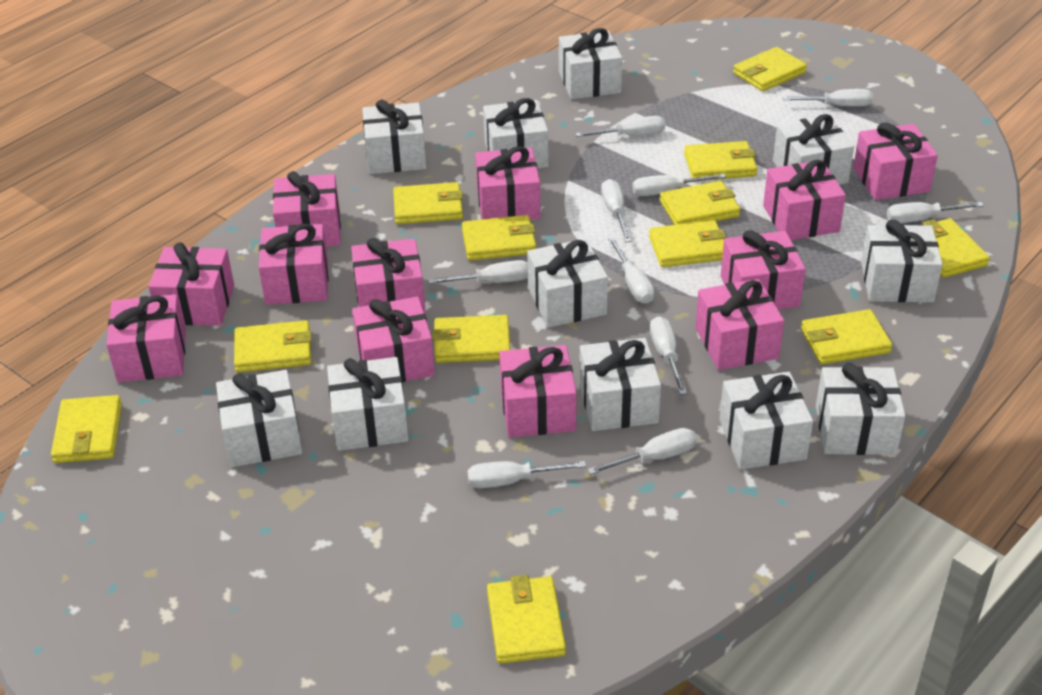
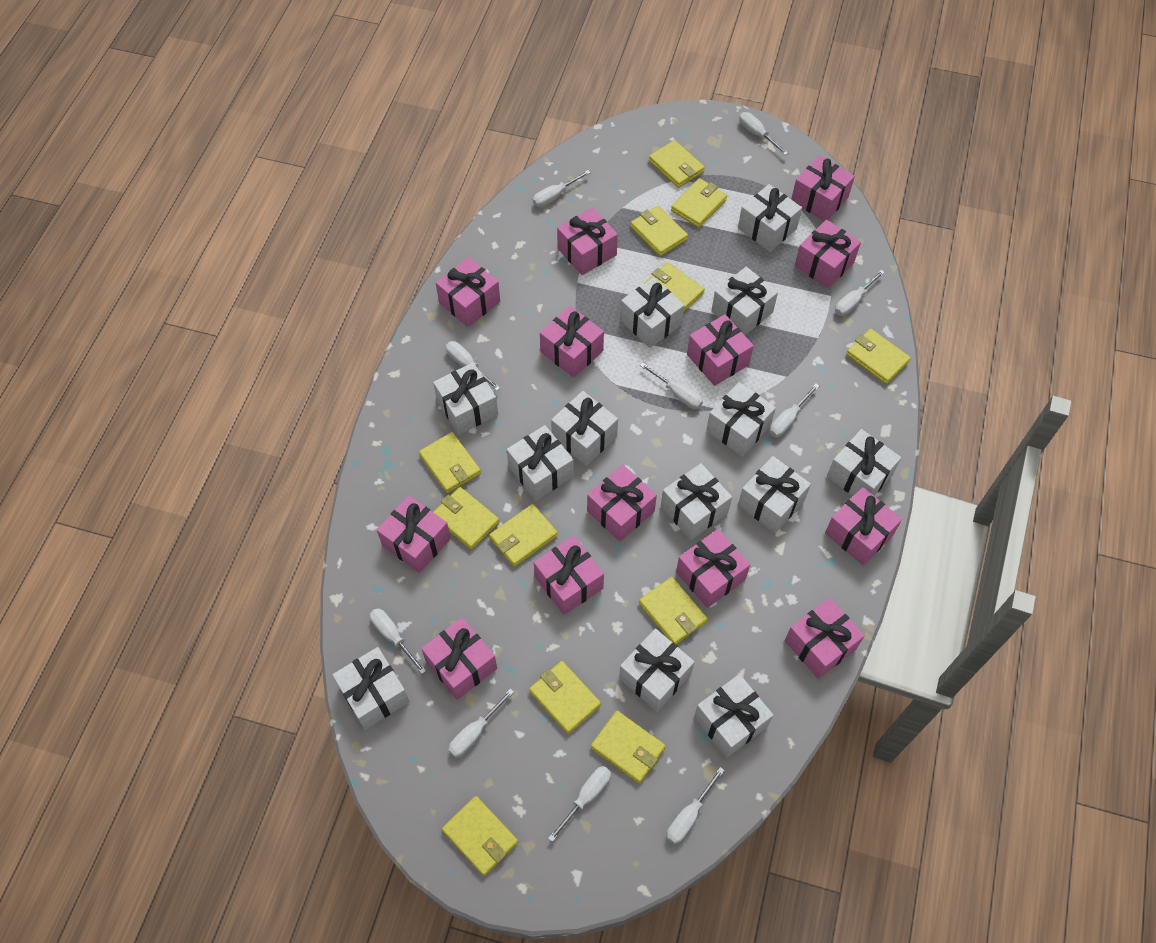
pink gift: [106,294,186,382] [148,242,234,326] [259,224,329,305] [273,171,341,247] [351,238,426,314] [352,297,435,382] [475,146,541,220] [499,345,577,437] [695,279,784,370] [721,230,806,310] [763,160,846,240] [853,122,938,200] = 12 -> [377,495,451,573] [421,617,497,700] [436,257,500,327] [534,536,604,615] [540,306,604,378] [557,207,618,275] [587,464,657,542] [676,529,750,608] [687,314,754,386] [785,598,865,679] [791,155,855,221] [795,220,861,288] [825,487,902,565] = 13
white gift: [216,370,302,467] [327,357,409,451] [362,99,426,174] [483,98,549,168] [527,239,608,328] [559,28,622,99] [579,338,661,431] [719,372,813,470] [773,114,854,185] [816,363,905,455] [861,220,943,302] = 11 -> [332,647,410,730] [433,362,498,435] [507,425,574,501] [551,391,618,466] [619,628,695,712] [620,277,685,348] [661,463,732,540] [694,674,774,758] [706,382,776,457] [712,267,778,335] [738,184,802,252] [738,456,811,533] [827,429,901,496] = 13

